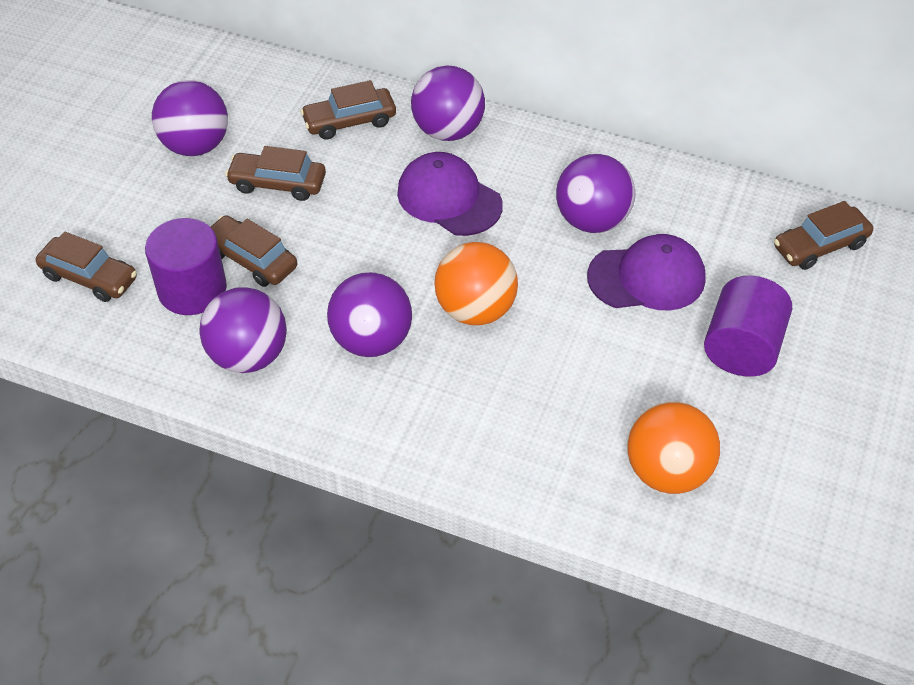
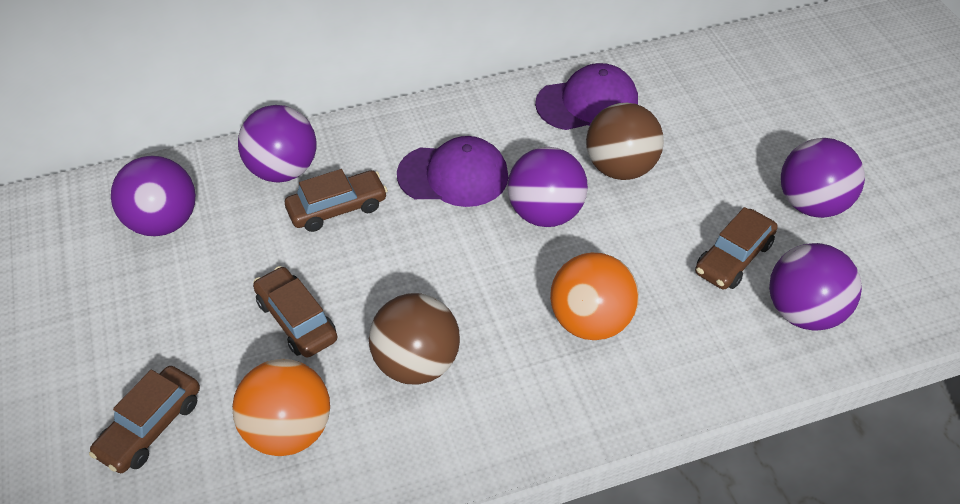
brown ball: none = 0 -> [369,293,460,384] [586,103,664,180] = 2
brown car: [36,232,137,302] [211,215,297,287] [225,146,326,201] [300,80,396,140] [774,201,873,270] = 5 -> [89,366,200,473] [253,266,337,358] [285,169,388,232] [695,207,778,289] = 4
purple cylinder: [145,218,227,315] [704,276,792,377] = 2 -> none = 0

